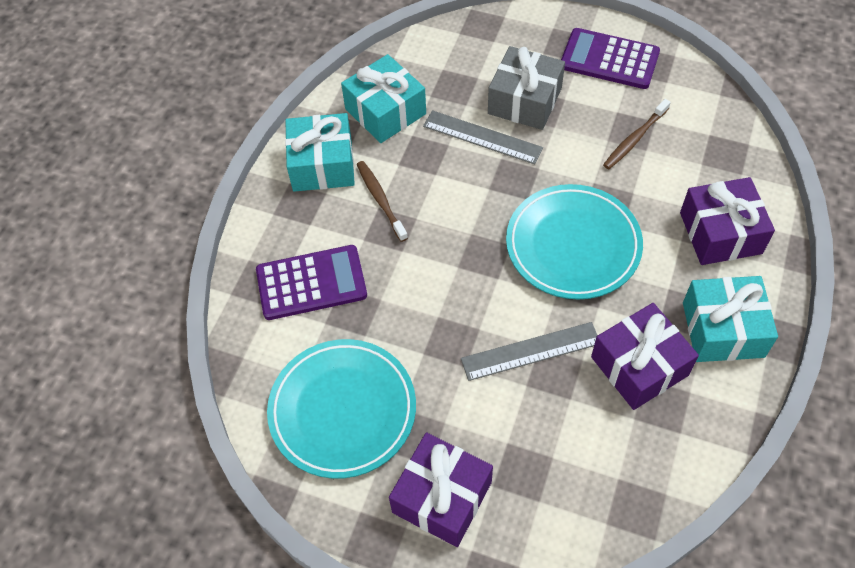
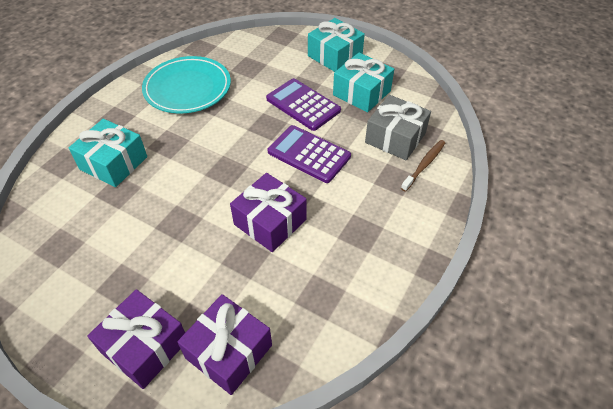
brown toothbrush: [357,161,408,242] [603,99,671,169] = 2 -> [401,140,445,192] = 1
grey ruler: [423,110,543,164] [461,322,598,381] = 2 -> none = 0
turquoise plate: [267,339,416,479] [506,184,643,300] = 2 -> [142,56,231,114] = 1

